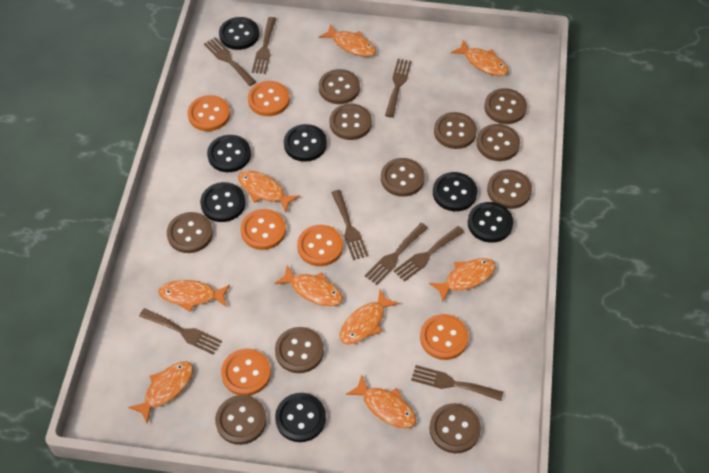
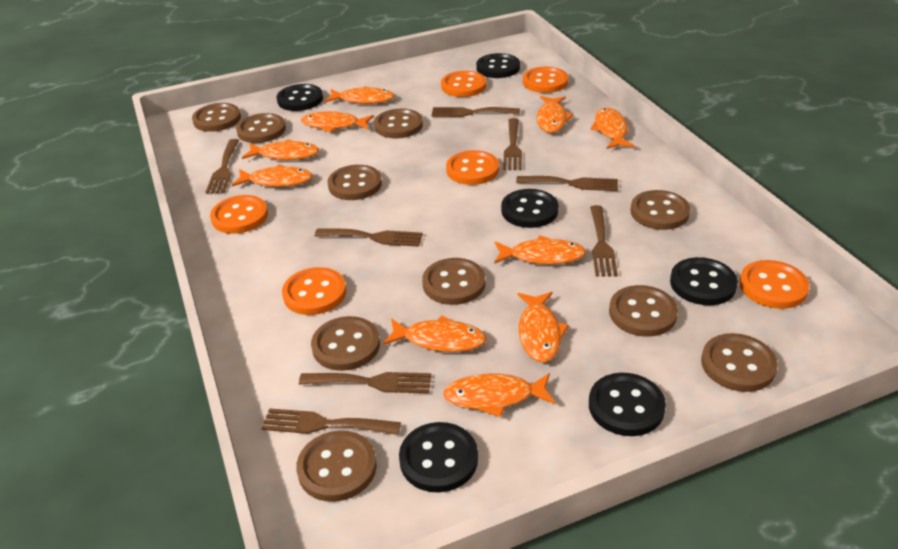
black button: [200,182,246,222] [207,135,251,172] [219,17,259,50] [275,393,326,442] [284,124,327,162] [433,172,477,211] [468,202,513,243] = 7 -> [277,84,323,111] [399,422,478,493] [476,53,520,78] [501,189,559,228] [589,373,666,436] [670,257,738,305] = 6
brown button: [167,212,213,253] [215,395,266,445] [275,327,324,373] [319,69,360,104] [329,104,372,140] [381,158,425,197] [429,403,481,453] [434,112,477,149] [477,124,520,161] [484,88,527,124] [487,170,532,209] = 11 -> [192,103,241,132] [236,113,286,143] [296,430,377,502] [311,316,380,371] [328,165,382,200] [374,109,423,138] [422,258,485,305] [609,285,678,337] [631,190,690,230] [701,333,778,392] = 10
orange fish: [128,361,193,423] [158,280,230,312] [238,170,300,213] [274,265,343,306] [319,24,376,57] [340,290,399,345] [346,375,416,428] [429,258,496,302] [451,40,509,76] = 9 -> [232,164,313,187] [242,139,319,160] [301,111,374,133] [325,86,394,104] [383,315,487,352] [443,373,555,417] [494,235,586,264] [517,292,569,363] [537,96,574,133] [590,107,635,149] = 10

